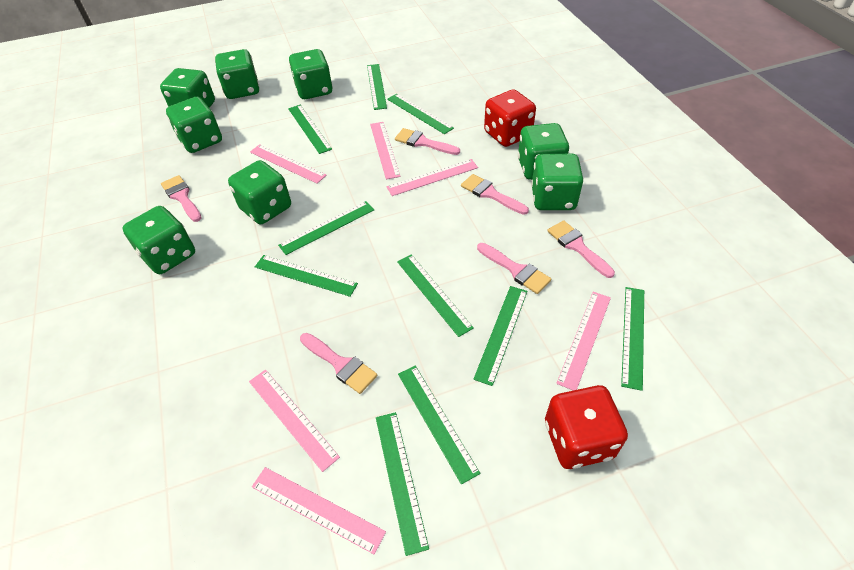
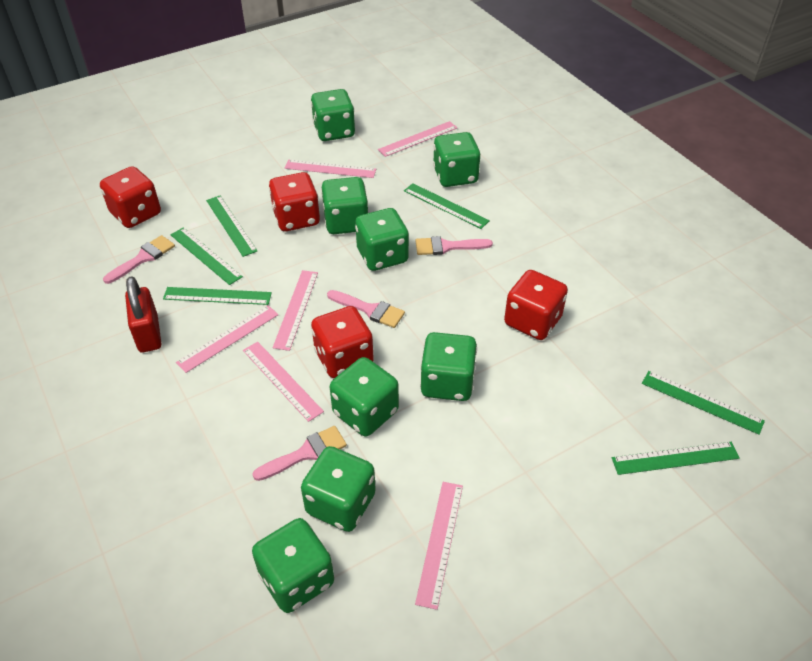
green ruler: [255,255,358,297] [278,201,374,255] [288,105,332,154] [367,64,387,110] [376,412,429,556] [387,94,454,134] [397,254,474,337] [398,365,480,485] [473,286,527,386] [621,287,644,391] = 10 -> [163,287,272,305] [170,227,243,285] [206,196,257,257] [404,183,490,229] [612,442,740,475] [642,371,765,435] = 6
pink brush: [161,175,202,222] [300,333,377,394] [395,128,460,155] [461,174,529,215] [477,243,551,294] [547,220,615,278] = 6 -> [103,235,175,284] [252,426,347,481] [327,290,405,328] [415,236,493,255] = 4
red dice: [484,89,536,147] [545,385,628,469] = 2 -> [100,166,161,228] [269,172,320,231] [311,306,374,378] [504,270,568,340] = 4
red padlock: none = 0 -> [125,276,161,353] = 1

